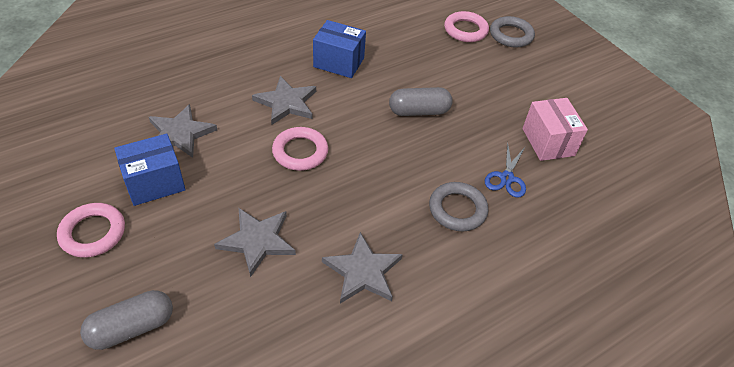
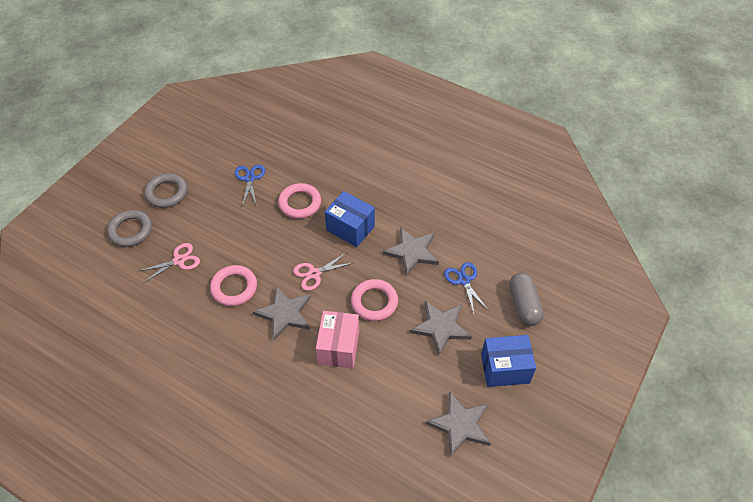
blue scissors: [485,142,526,198] = 1 -> [235,165,265,206] [444,262,489,313] = 2
grey capsule: [80,290,173,350] [389,87,453,116] = 2 -> [509,272,544,326] = 1
pink scissors: none = 0 -> [139,243,200,283] [293,253,353,291] = 2

